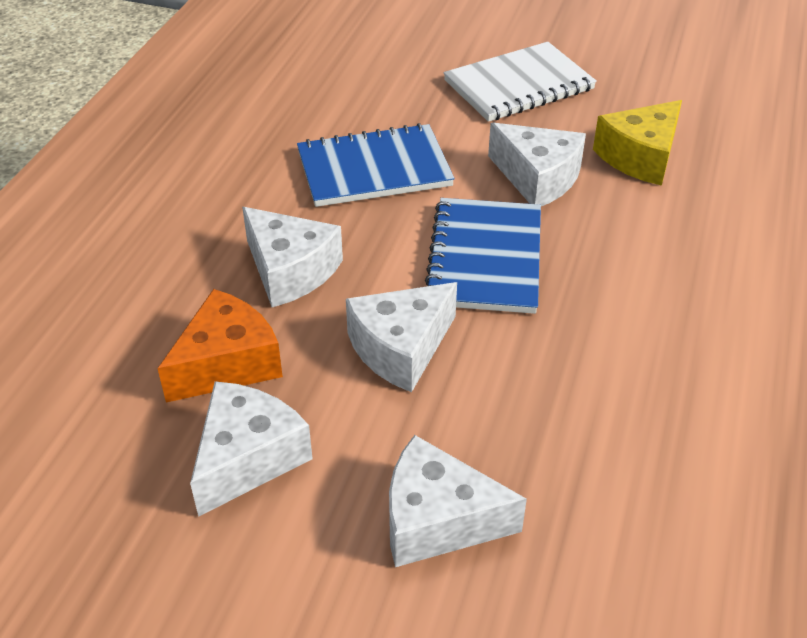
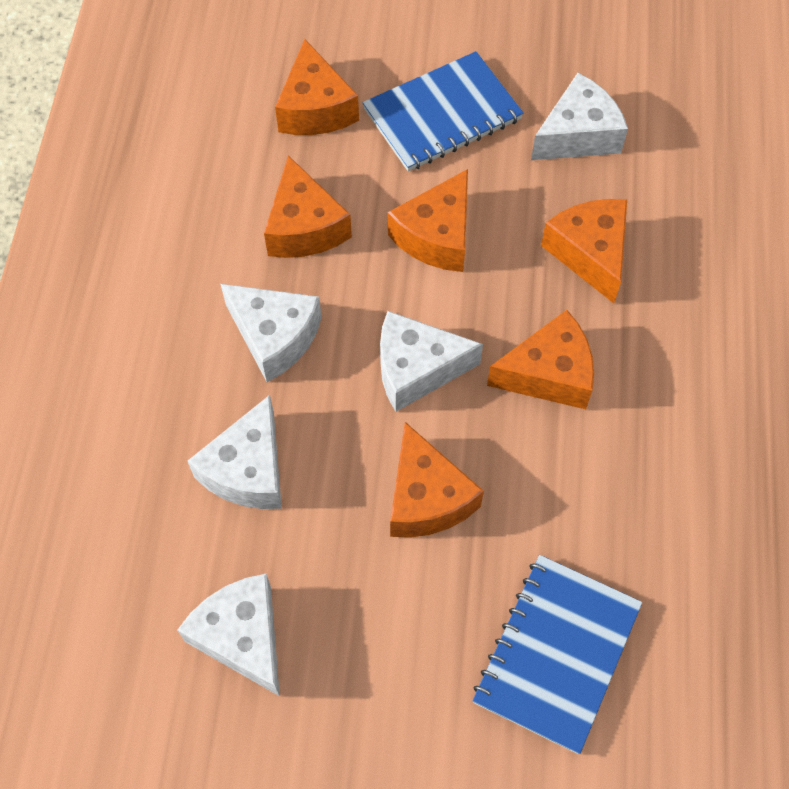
orange cheese: [157,289,283,403] = 1 -> [264,155,352,258] [275,39,359,135] [388,169,468,272] [390,422,484,538] [487,310,594,409] [541,199,627,303] = 6
white notebook: [444,42,597,122] = 1 -> none = 0
yellow cheese: [593,100,682,186] = 1 -> none = 0

